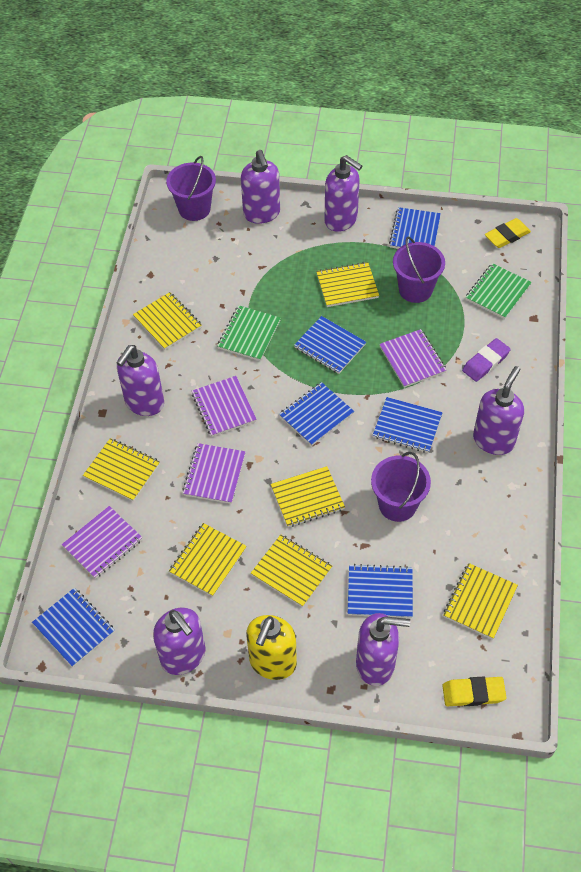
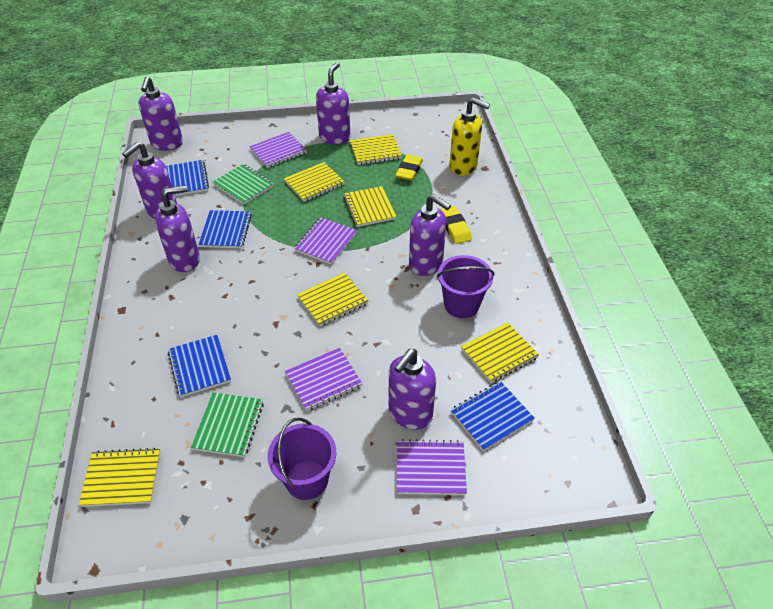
blue notebook: [32,588,115,667] [279,382,354,446] [294,316,366,374] [348,564,413,618] [373,397,443,453] [389,207,441,249] = 6 -> [166,160,209,196] [168,335,231,397] [198,210,252,248] [451,381,535,451] = 4
purple bucket: [166,156,216,221] [371,452,431,522] [393,237,445,303] = 3 -> [268,418,336,500] [437,255,494,318] = 2
purple eraser: [462,338,511,382] = 1 -> none = 0
yellow notebook: [83,438,160,501] [133,292,202,350] [169,523,247,597] [251,535,332,607] [271,466,345,527] [316,262,379,307] [443,563,518,639] = 7 -> [79,448,160,507] [284,162,344,202] [297,273,368,326] [343,186,397,227] [350,134,402,165] [461,322,539,383] = 6

